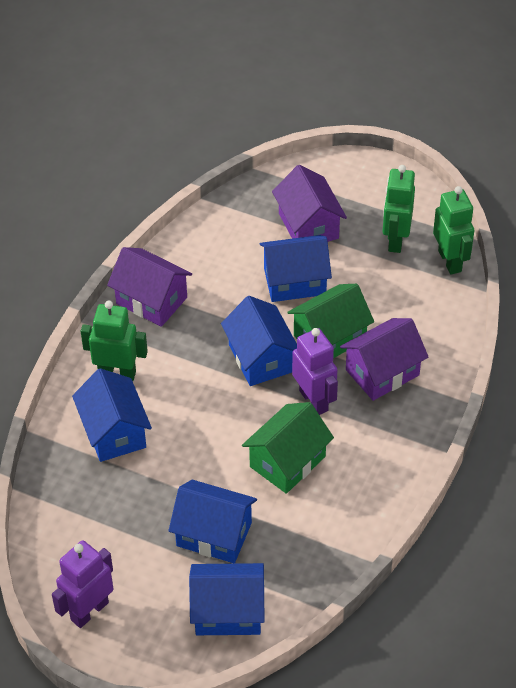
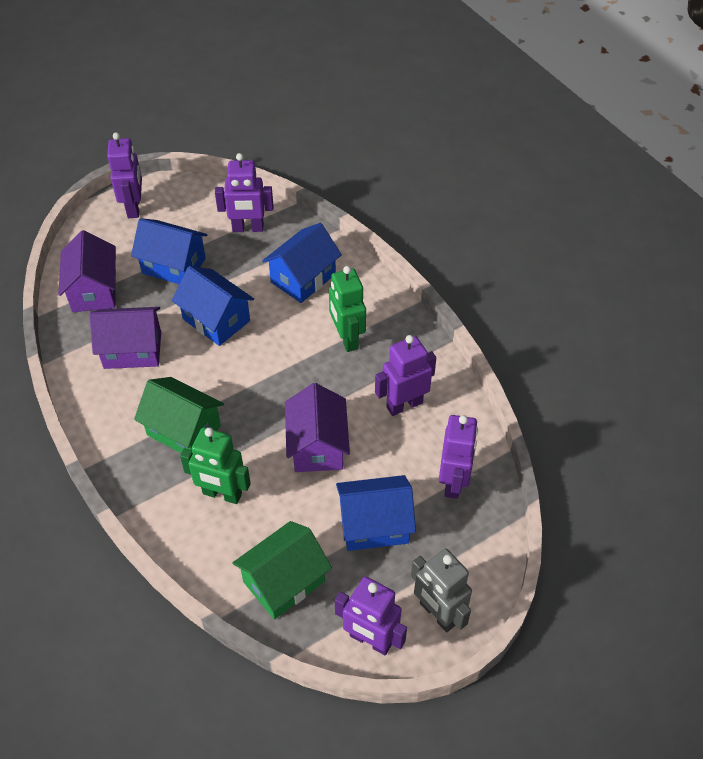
blue house: [72,368,152,462] [168,480,257,563] [189,563,265,635] [221,296,297,386] [260,235,332,302] = 5 -> [131,218,207,284] [172,266,254,346] [262,223,342,303] [336,475,416,551] = 4
green robot: [81,300,148,381] [382,165,415,253] [433,186,474,274] = 3 -> [180,427,251,504] [329,266,366,352] = 2
grey robot: none = 0 -> [411,548,472,633] = 1
purple robot: [52,540,113,628] [292,328,338,415] = 2 -> [107,132,142,218] [215,153,273,232] [335,577,407,655] [375,335,436,416] [439,415,478,499] = 5

